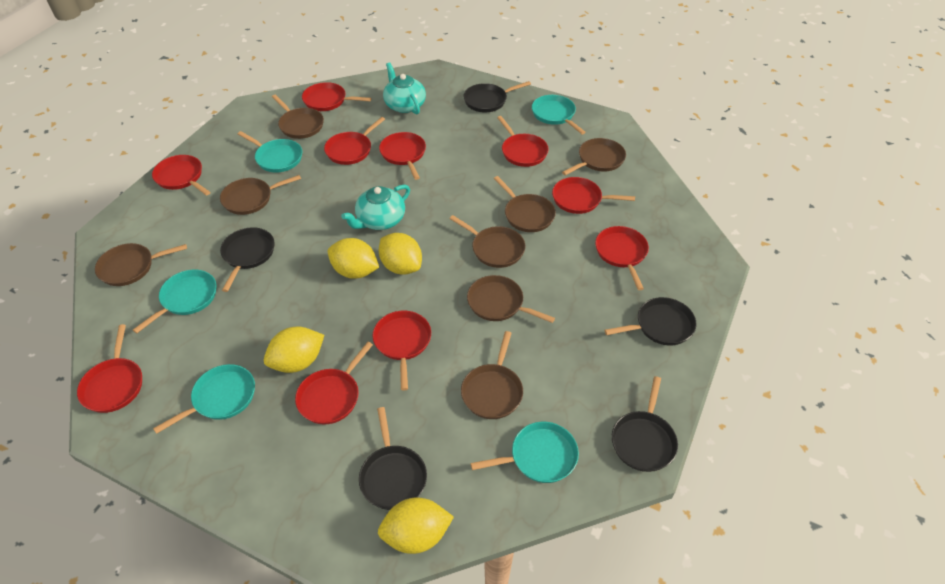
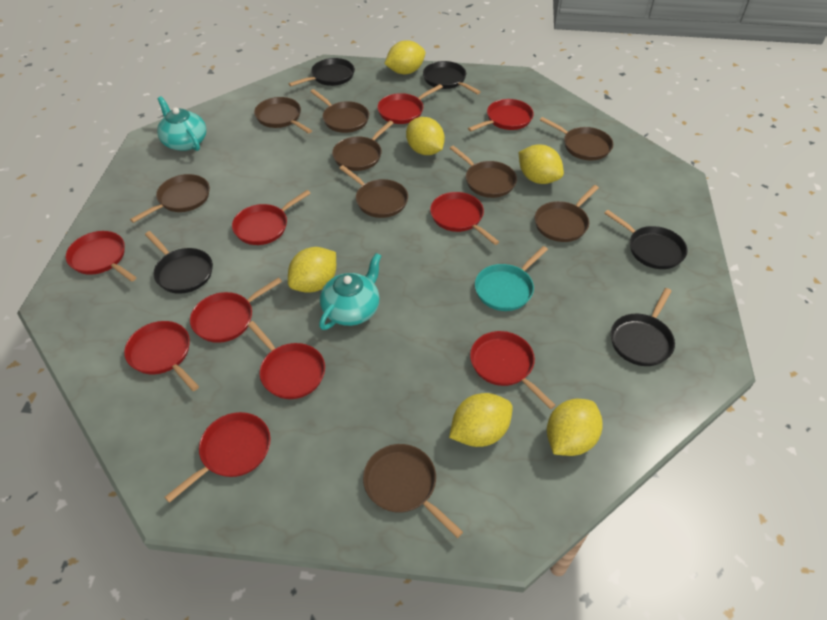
brown pan: [95,243,187,286] [220,175,301,215] [272,94,324,139] [450,215,525,268] [461,331,523,419] [467,275,555,323] [494,176,556,232] [562,138,626,175] = 8 -> [130,174,210,223] [254,97,312,133] [310,89,369,133] [332,121,393,171] [339,165,408,218] [363,444,463,538] [450,145,517,198] [535,185,599,242] [540,117,613,160] = 9
turquoise pan: [133,270,216,333] [153,364,255,434] [238,131,302,172] [471,422,579,483] [532,95,586,135] = 5 -> [475,246,548,311] = 1
yellow lemon: [264,327,324,373] [328,238,379,279] [378,497,454,554] [379,233,422,275] = 4 -> [288,247,336,293] [384,40,425,74] [406,117,445,155] [449,393,512,447] [519,144,564,184] [547,399,603,456] = 6

